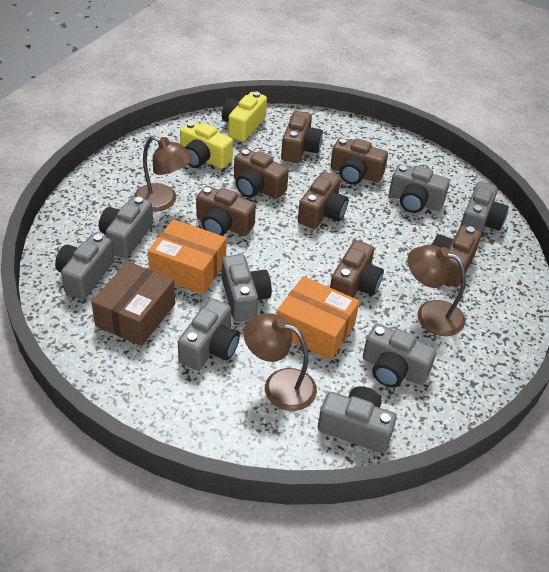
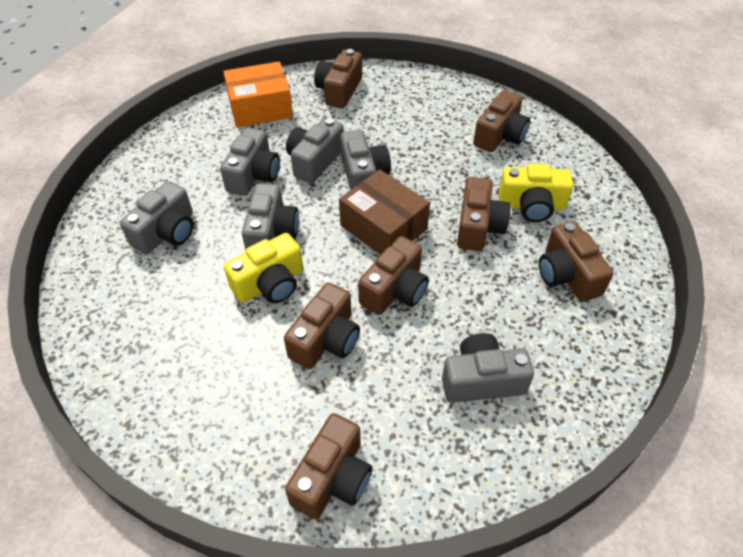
brown lamp: [134,136,193,212] [244,313,317,411] [408,245,466,336] = 3 -> none = 0
grey camera: [55,233,114,299] [99,196,153,258] [178,298,240,370] [222,254,272,322] [318,386,397,453] [363,323,437,387] [389,164,450,213] [460,181,509,234] = 8 -> [120,181,193,254] [220,128,280,196] [242,183,299,250] [286,118,344,184] [340,130,391,190] [442,333,534,403] = 6
orange box: [148,219,227,295] [277,276,359,360] = 2 -> [223,62,293,128] = 1

